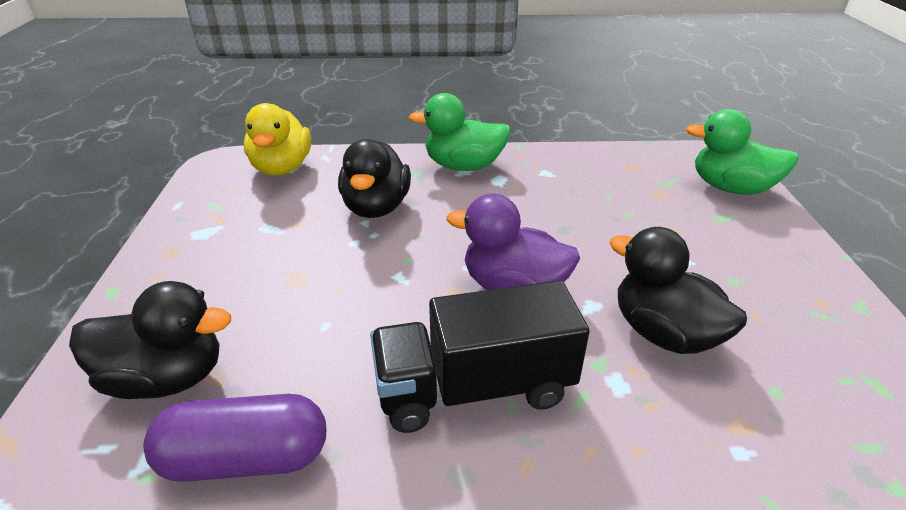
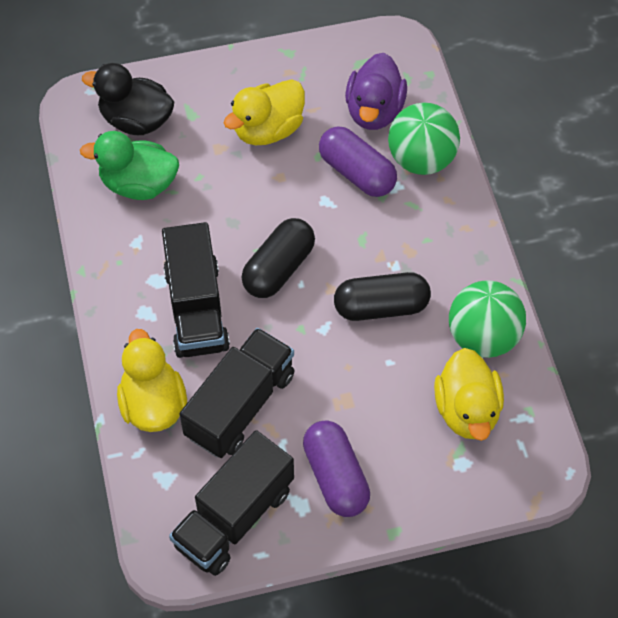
black capsule: none = 0 -> [241,218,315,298] [334,272,431,321] = 2
black duck: [69,281,231,399] [338,139,411,218] [609,227,747,354] = 3 -> [82,63,174,135] = 1
black truck: [370,280,590,433] = 1 -> [162,222,230,358] [169,430,294,576] [179,328,295,458] = 3
green ball: none = 0 -> [388,103,460,175] [449,280,526,358] = 2
green duck: [409,93,511,171] [686,109,799,195] = 2 -> [80,131,179,200] = 1
purple capsule: [144,394,326,482] = 1 -> [303,420,370,517] [319,127,397,197] = 2
yellow duck: [244,103,311,175] = 1 -> [117,329,187,432] [224,79,305,145] [434,348,504,441] = 3

